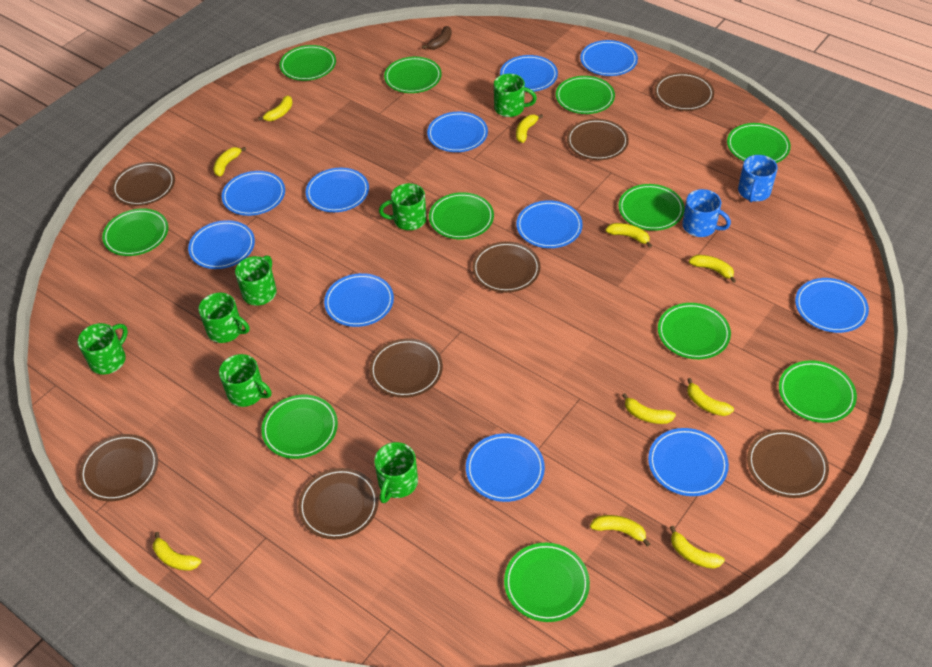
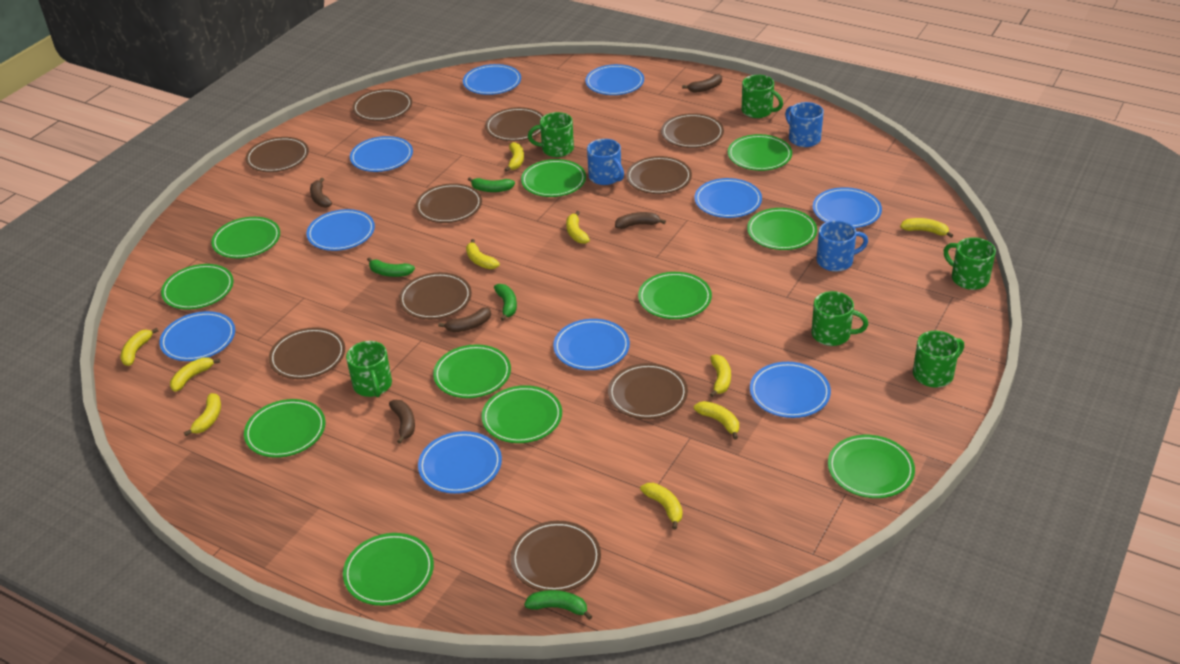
blue mug: [682,189,731,237] [738,155,778,202] = 2 -> [587,139,624,185] [785,102,824,147] [817,220,868,272] = 3
blue plate: [188,220,255,269] [222,171,285,216] [306,168,369,212] [324,273,394,327] [427,112,488,152] [466,433,545,502] [500,55,558,92] [516,200,583,248] [580,40,638,76] [648,428,729,496] [795,278,869,333] = 11 -> [159,311,235,361] [306,209,375,251] [350,136,413,172] [418,431,502,494] [463,64,521,95] [553,319,630,370] [585,64,644,95] [695,178,762,218] [750,362,831,418] [813,187,882,228] = 10
brown banana: [422,26,452,50] = 1 -> [310,178,332,207] [389,400,415,444] [438,307,491,332] [615,212,666,229] [682,74,722,93] = 5
brown plate: [79,434,158,501] [112,162,175,206] [298,468,379,539] [369,338,443,398] [472,241,541,293] [567,119,629,160] [654,73,714,111] [747,429,829,498] = 8 -> [245,137,309,172] [269,327,345,379] [352,89,412,121] [399,272,472,319] [416,183,482,223] [485,107,544,141] [511,521,601,591] [608,363,688,419] [626,156,692,194] [661,113,724,148] = 10
green banana: none = 0 -> [367,257,415,277] [468,177,515,192] [494,284,517,321] [524,590,592,620] = 4
green mug: [78,323,128,374] [199,293,249,343] [219,354,271,407] [235,255,277,306] [374,442,418,503] [379,183,427,230] [494,74,537,117] = 7 -> [346,341,392,397] [528,112,574,157] [742,75,783,118] [811,291,868,346] [913,331,964,387] [944,237,996,290] = 6

